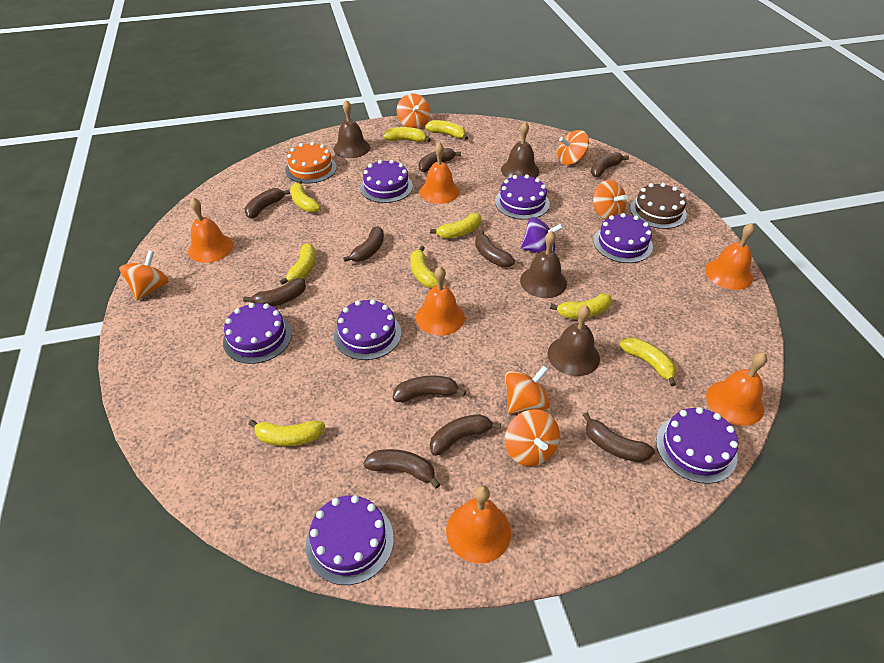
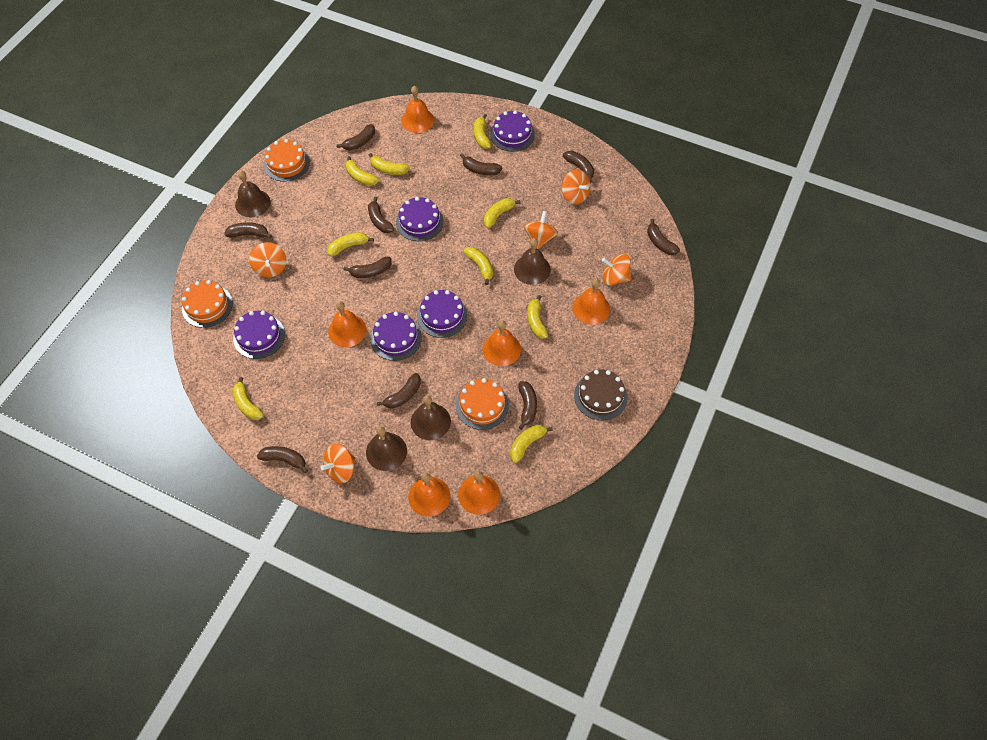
orange cake: [285,142,337,184] = 1 -> [182,280,233,328] [264,139,310,182] [456,378,509,430] = 3
orange spinning top: [119,250,169,300] [397,94,430,129] [505,365,550,414] [505,409,560,466] [558,130,589,165] [593,180,627,220] = 6 -> [249,242,286,278] [321,443,356,483] [524,211,558,249] [562,170,590,204] [602,254,631,286] = 5
purple cake: [223,303,292,364] [306,495,394,585] [334,299,401,360] [360,160,413,203] [495,174,550,220] [593,213,653,263] [656,407,738,484] = 7 -> [233,311,285,359] [370,312,422,361] [396,197,444,241] [417,290,468,338] [490,110,535,152] = 5
purple spinning top: [521,217,563,253] = 1 -> none = 0

